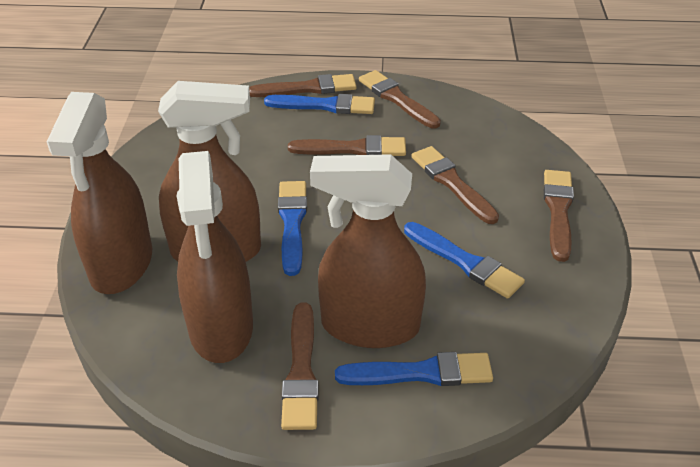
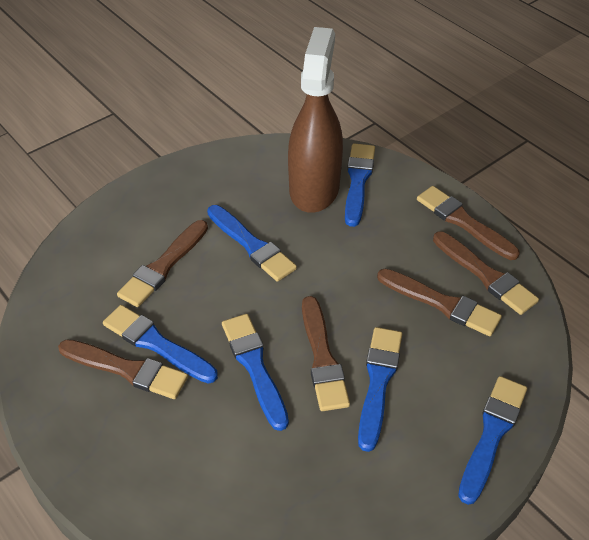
blue brush: [264,94,375,114] [278,181,307,276] [335,352,493,386] [404,222,525,299] = 4 -> [103,305,218,384] [207,205,297,282] [222,314,289,431] [345,144,375,227] [358,327,402,452] [458,376,527,505] = 6
brown spray bottle: [47,92,152,294] [158,81,261,262] [177,151,253,363] [310,154,426,348] = 4 -> [288,27,343,213] = 1

